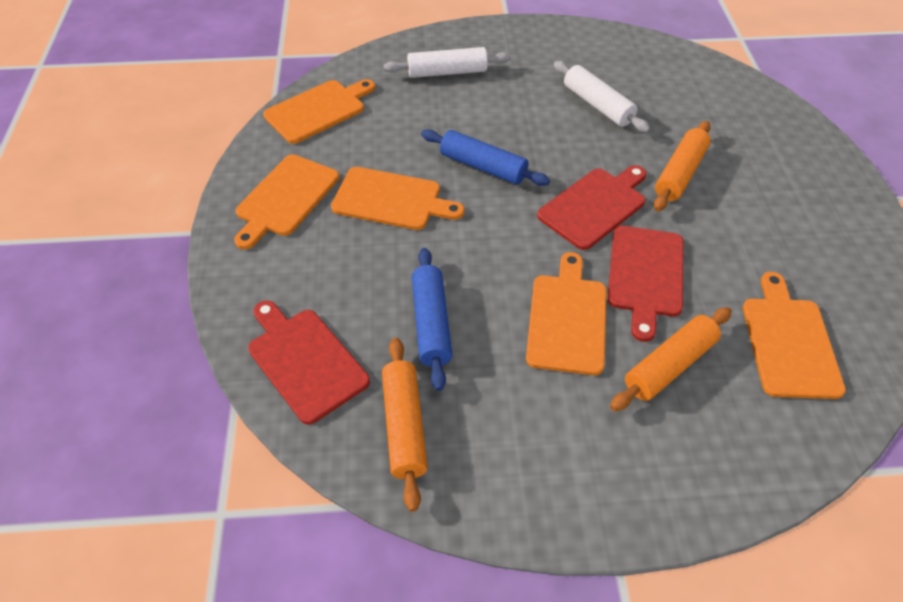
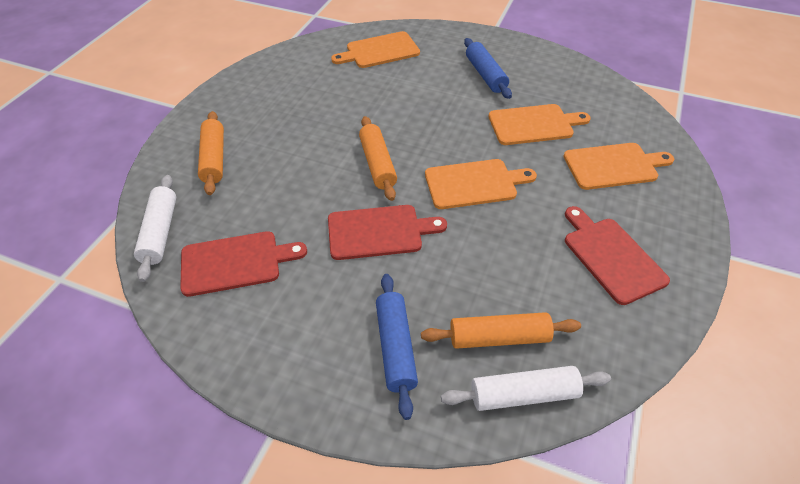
orange cutting board: [234,154,339,249] [263,79,375,144] [331,167,464,230] [526,252,607,375] [743,272,846,399] = 5 -> [331,31,420,68] [425,159,537,209] [488,104,591,145] [564,143,674,190] = 4

